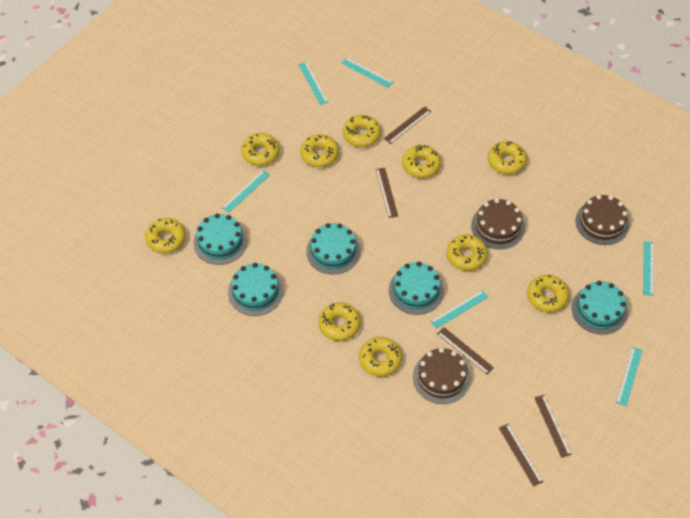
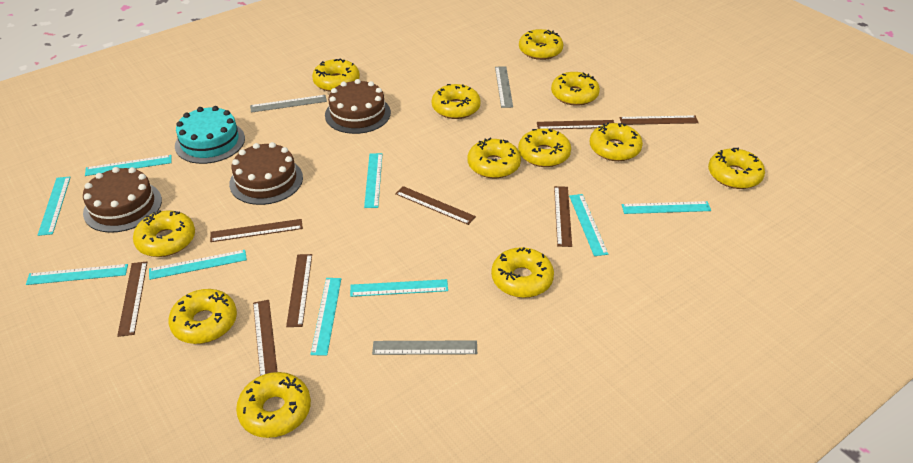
brown ruler: [376,168,398,218] [384,106,431,144] [437,327,494,374] [499,424,543,487] [534,395,572,458] = 5 -> [117,262,147,337] [210,219,303,242] [253,300,277,376] [286,254,312,327] [395,186,476,225] [537,120,614,129] [554,186,572,247] [619,115,699,125] = 8
grey ruler: none = 0 -> [250,95,327,113] [372,340,477,355] [495,66,513,108] = 3
turquoise cake: [193,213,247,265] [228,263,283,316] [306,223,361,275] [389,262,444,315] [572,281,628,335] = 5 -> [175,106,245,164] = 1
turquoise ruler: [222,170,270,213] [298,62,328,105] [341,58,393,88] [430,290,488,329] [616,347,643,406] [643,241,654,296] = 6 -> [26,264,128,285] [38,177,71,236] [85,155,172,176] [149,250,247,280] [310,278,341,356] [350,279,448,297] [364,153,382,208] [569,194,608,256] [621,201,711,214] = 9
yellow donut: [145,218,186,254] [241,133,280,166] [300,134,339,168] [318,302,361,341] [343,115,381,147] [359,337,402,377] [402,145,441,178] [447,234,488,271] [488,141,527,175] [527,275,569,313] = 10 -> [133,210,195,257] [168,289,237,344] [236,372,311,438] [312,58,360,92] [432,84,481,119] [468,138,521,178] [491,247,554,298] [518,128,571,167] [519,29,563,60] [551,72,600,106] [590,122,643,161] [708,148,765,189] = 12

